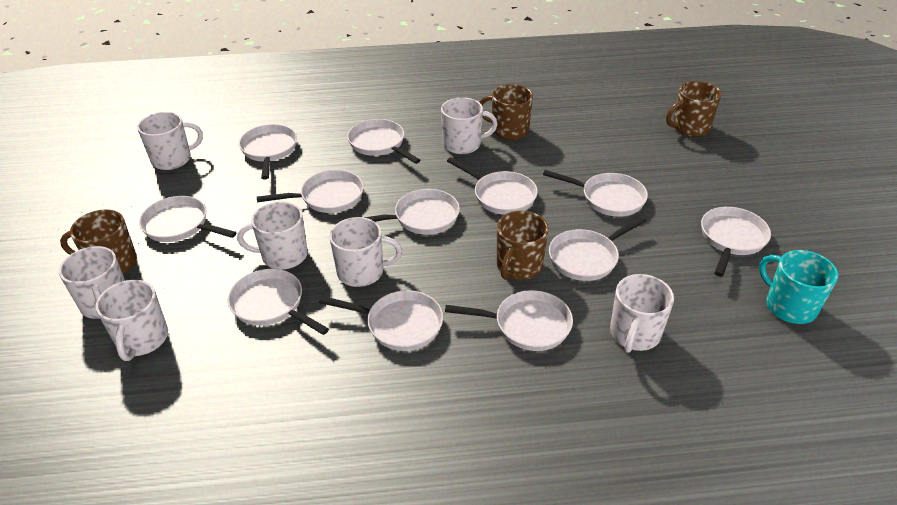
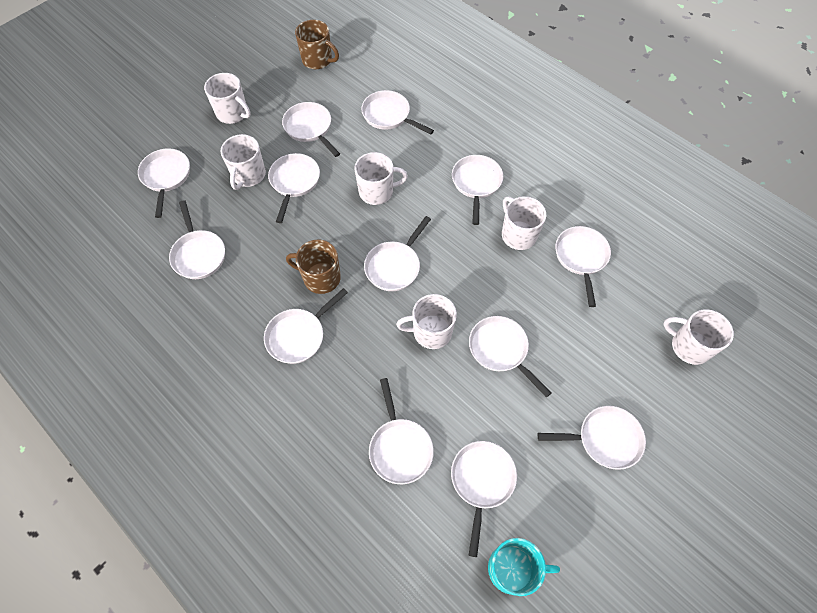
brown mug: [60,209,137,274] [479,84,533,140] [497,211,548,280] [666,81,722,137] = 4 -> [286,240,341,294] [295,20,339,69] = 2
white mug: [59,246,125,319] [96,280,168,361] [137,112,203,170] [237,202,308,270] [329,217,402,287] [441,97,498,154] [610,274,674,353] = 7 -> [204,73,251,124] [221,134,266,190] [355,152,408,205] [396,294,457,349] [502,196,546,250] [663,309,734,365] = 6
white pan: [139,196,237,242] [228,269,329,335] [239,124,297,180] [257,170,364,213] [319,290,443,351] [347,119,420,164] [364,189,460,235] [445,290,573,351] [447,157,538,215] [543,170,648,217] [549,216,646,281] [701,207,771,277] = 12 -> [138,148,190,218] [169,200,225,279] [264,288,348,364] [268,153,320,223] [282,102,340,157] [361,90,434,134] [364,216,431,291] [369,378,434,484] [451,441,517,557] [452,155,503,225] [469,316,551,398] [538,406,646,470] [555,226,611,307] = 13

